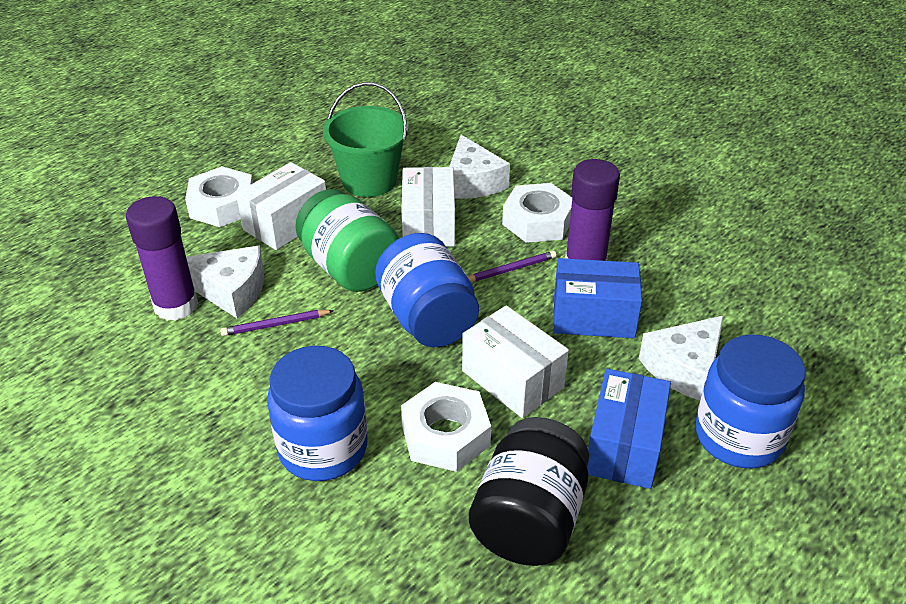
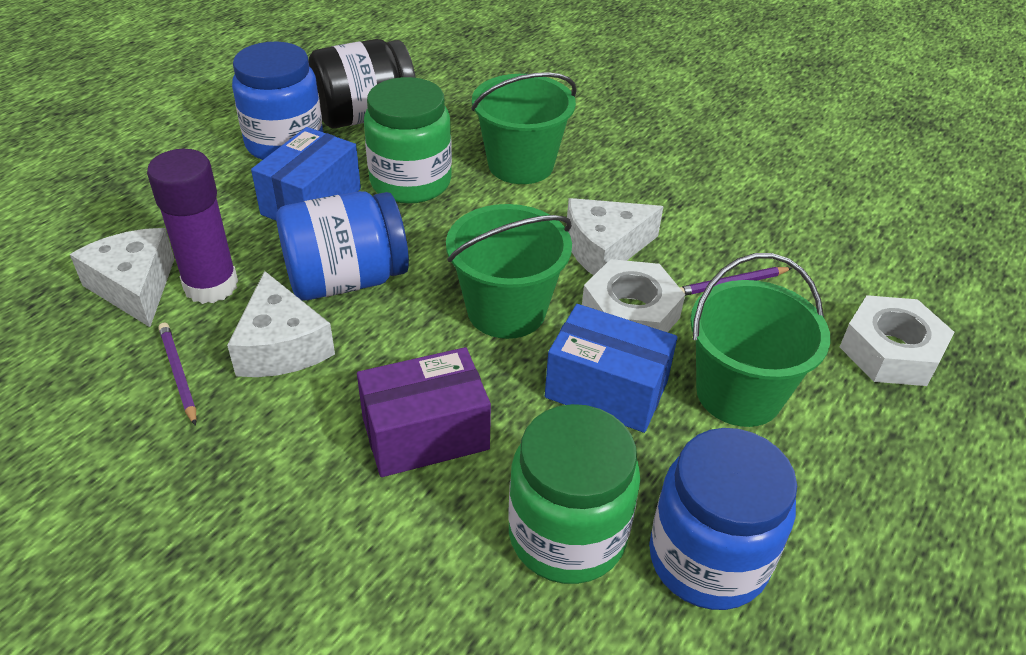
green bucket: [323,82,408,197] = 1 -> [446,204,572,339] [471,72,577,184] [690,253,830,427] = 3
green jar: [295,189,399,292] = 1 -> [364,77,452,204] [509,404,640,584] = 2
purple box: none = 0 -> [357,347,491,477] = 1
purple glue stick: [126,196,198,321] [565,159,620,261] = 2 -> [147,149,238,304] = 1
white box: [236,162,326,250] [401,167,455,247] [462,305,569,418] = 3 -> none = 0
white nut: [185,166,253,227] [401,382,491,472] [502,183,572,243] = 3 -> [582,259,685,332] [840,295,954,386] = 2

